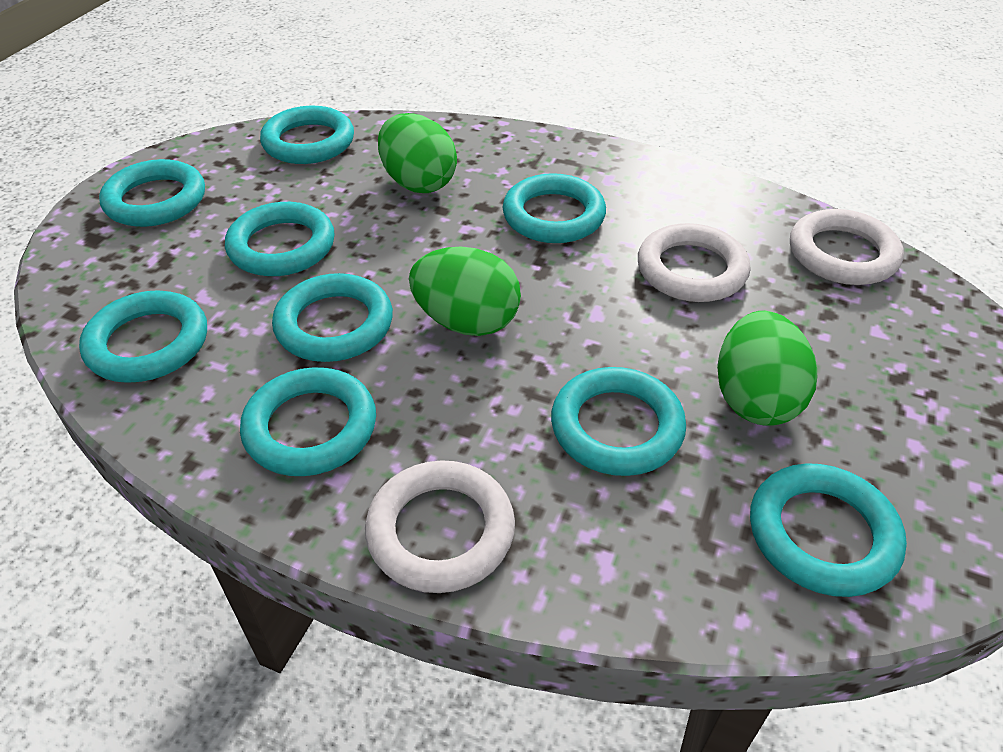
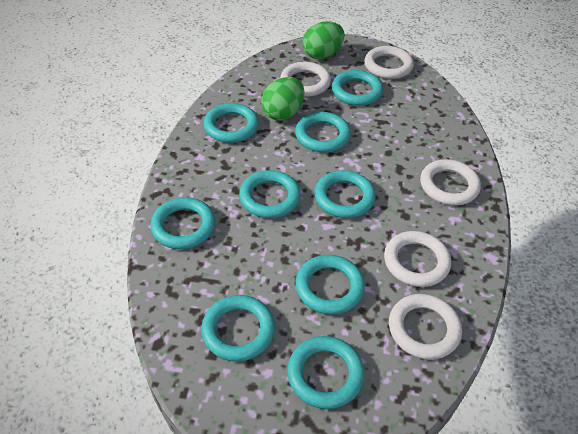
green egg: [378,113,457,193] [409,247,521,336] [717,311,817,426] = 3 -> [261,77,304,121] [302,21,345,59] = 2
white ring: [365,460,515,593] [638,223,751,302] [790,209,904,285] = 3 -> [280,62,331,97] [365,46,414,79] [384,231,451,287] [389,294,462,360] [420,159,481,206] = 5

